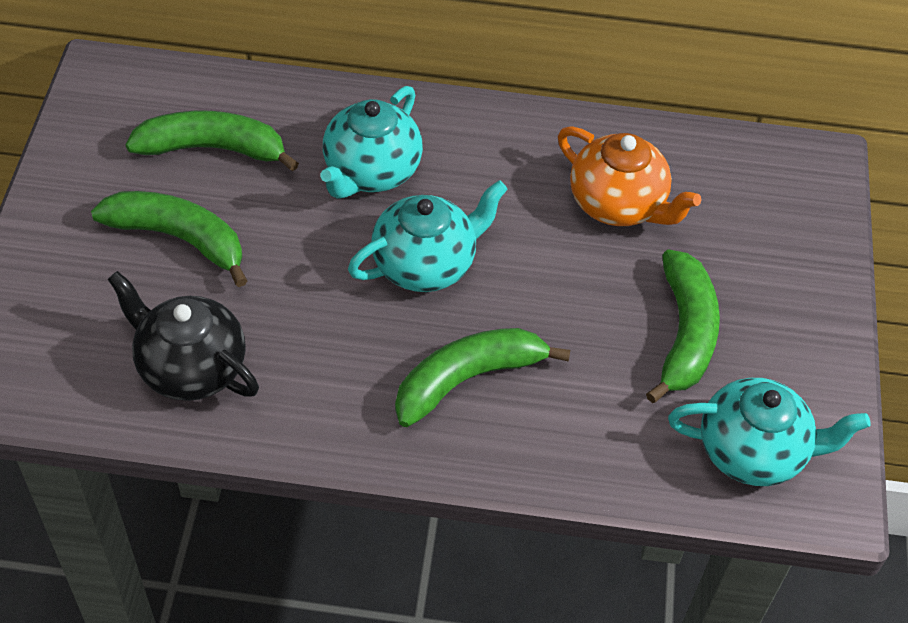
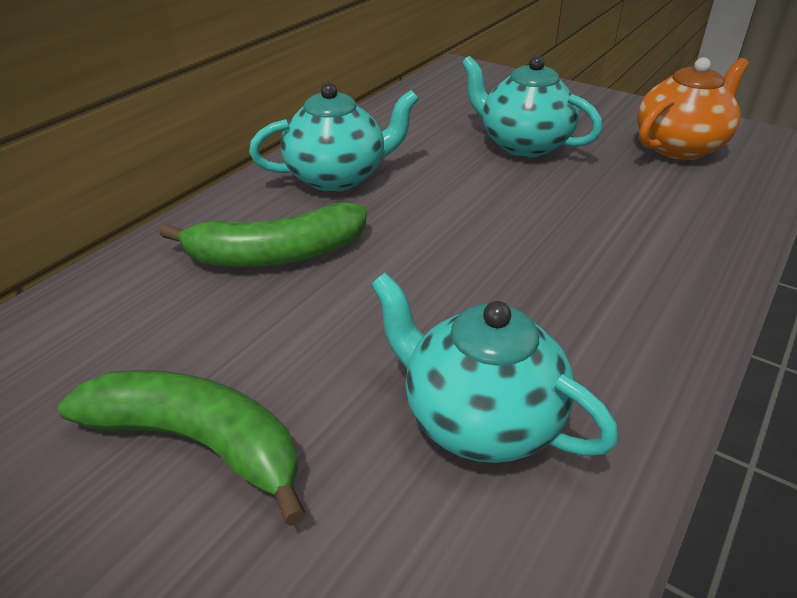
black teapot: [107,271,259,401] = 1 -> none = 0
green banana: [91,191,248,287] [125,111,299,171] [395,328,570,427] [646,250,720,403] = 4 -> [58,370,306,526] [160,202,367,267] = 2

